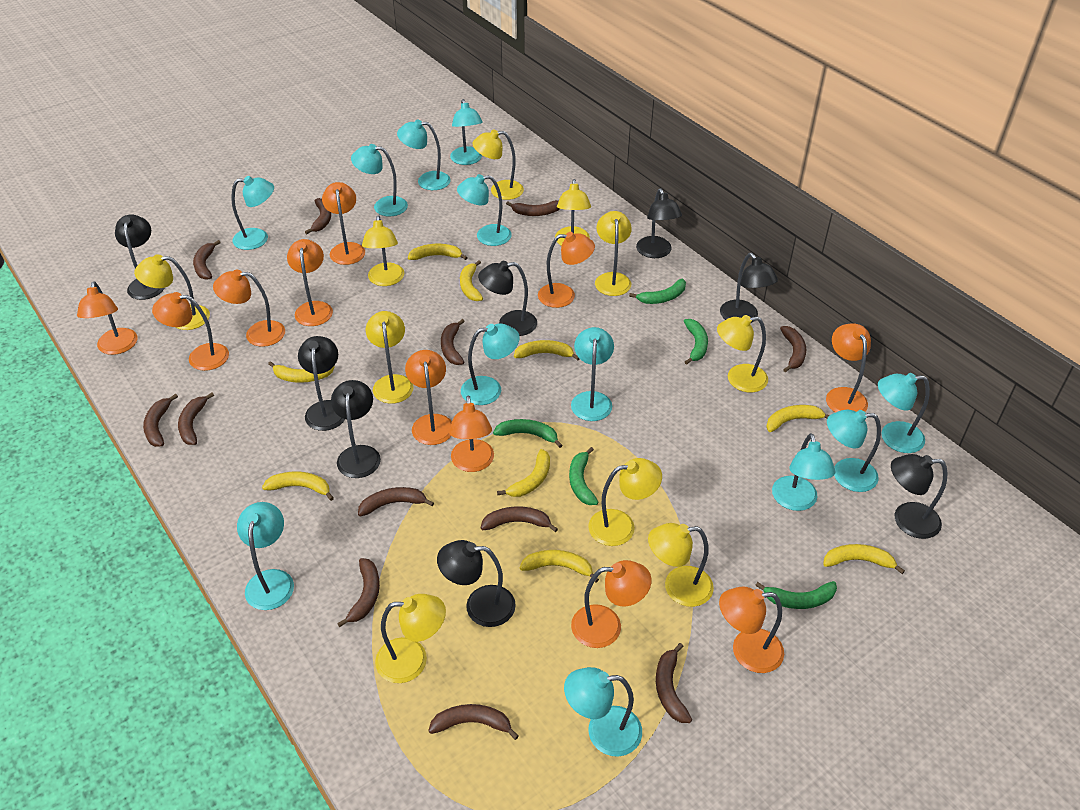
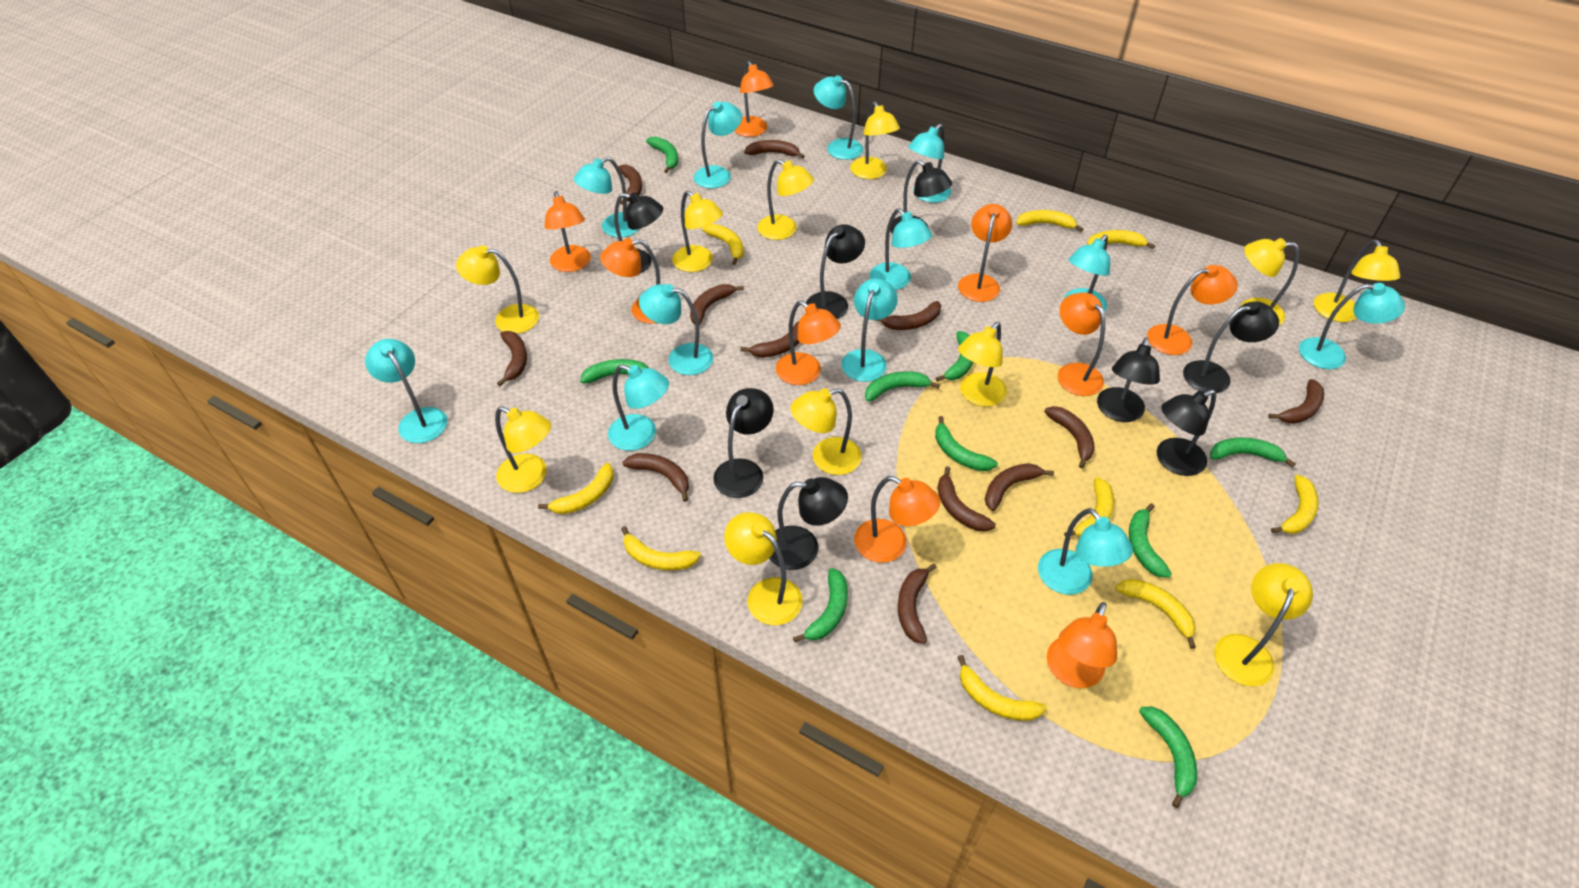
green banana: [493,419,563,448] [569,447,598,505] [629,279,686,304] [684,319,708,365] [755,581,837,609] = 5 -> [580,359,649,384] [646,137,678,173] [793,568,848,642] [865,371,940,402] [935,416,998,471] [936,331,973,382] [1129,503,1172,578] [1139,707,1197,808] [1210,437,1296,468] = 9
orange lamp: [77,281,138,355] [152,292,229,371] [213,269,285,347] [287,239,333,326] [322,182,365,265] [405,350,452,445] [449,396,494,472] [538,232,595,308] [571,560,651,648] [719,587,784,673] [826,323,871,413] = 11 -> [544,191,591,272] [600,238,660,323] [734,61,774,137] [776,301,841,385] [854,476,940,563] [958,204,1012,302] [1047,602,1117,688] [1058,293,1105,396] [1147,265,1238,355] = 9
yellow lamp: [134,254,210,330] [362,215,404,286] [366,311,414,404] [375,594,446,683] [472,130,524,200] [555,179,591,245] [588,458,662,546] [595,211,632,296] [648,523,714,607] [717,315,768,392] = 10 -> [456,246,539,334] [495,406,551,493] [672,191,723,272] [724,512,803,626] [757,159,814,240] [791,388,862,475] [850,102,900,179] [958,322,1007,407] [1214,563,1313,686] [1241,238,1299,325] [1314,240,1400,322] = 11

